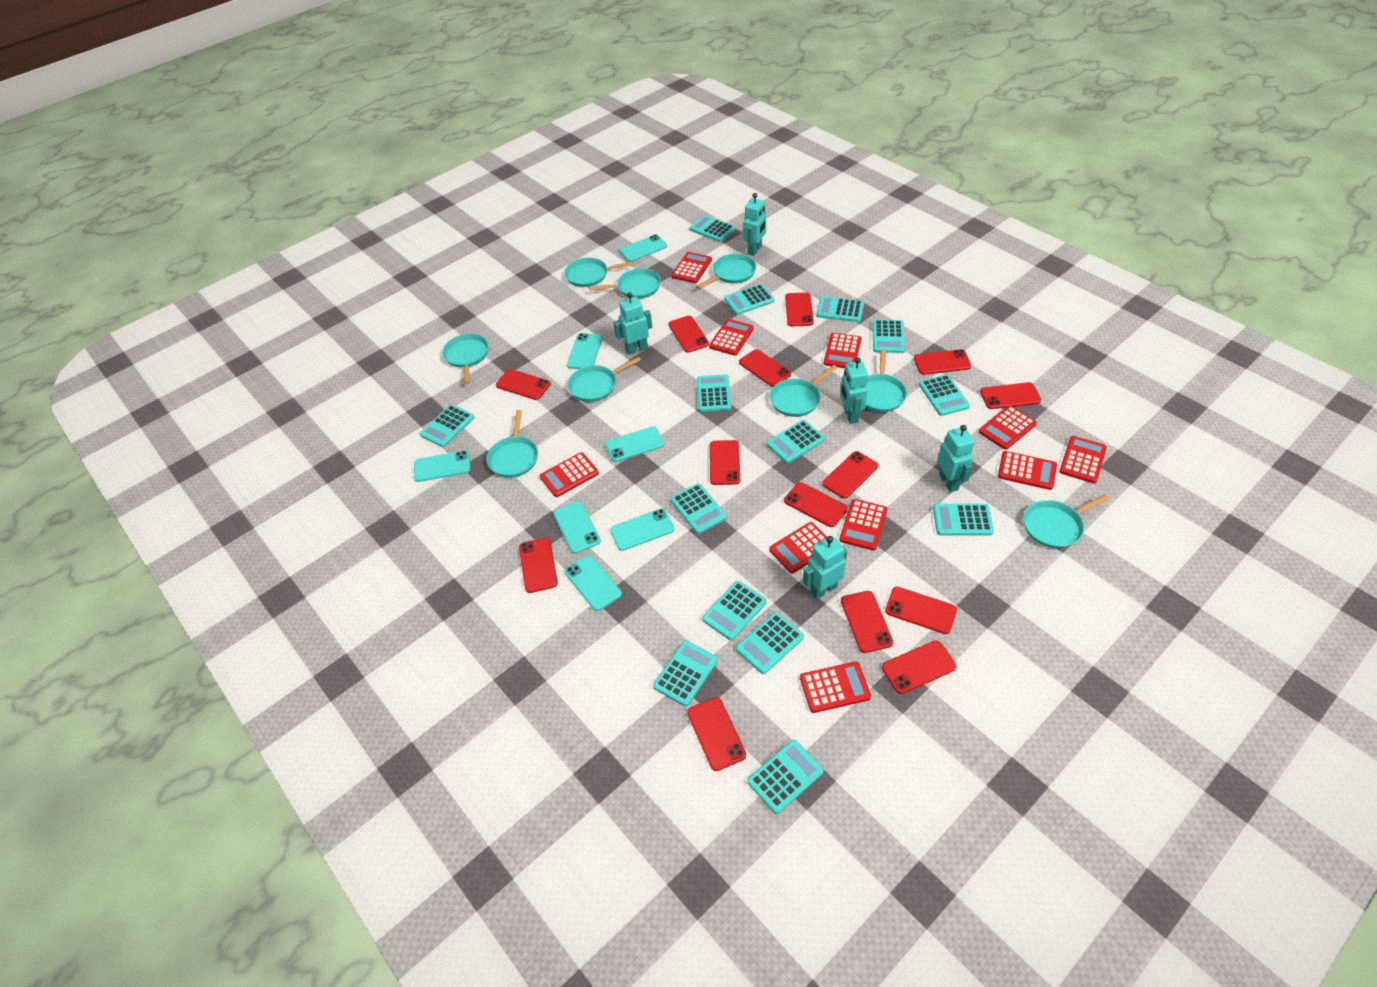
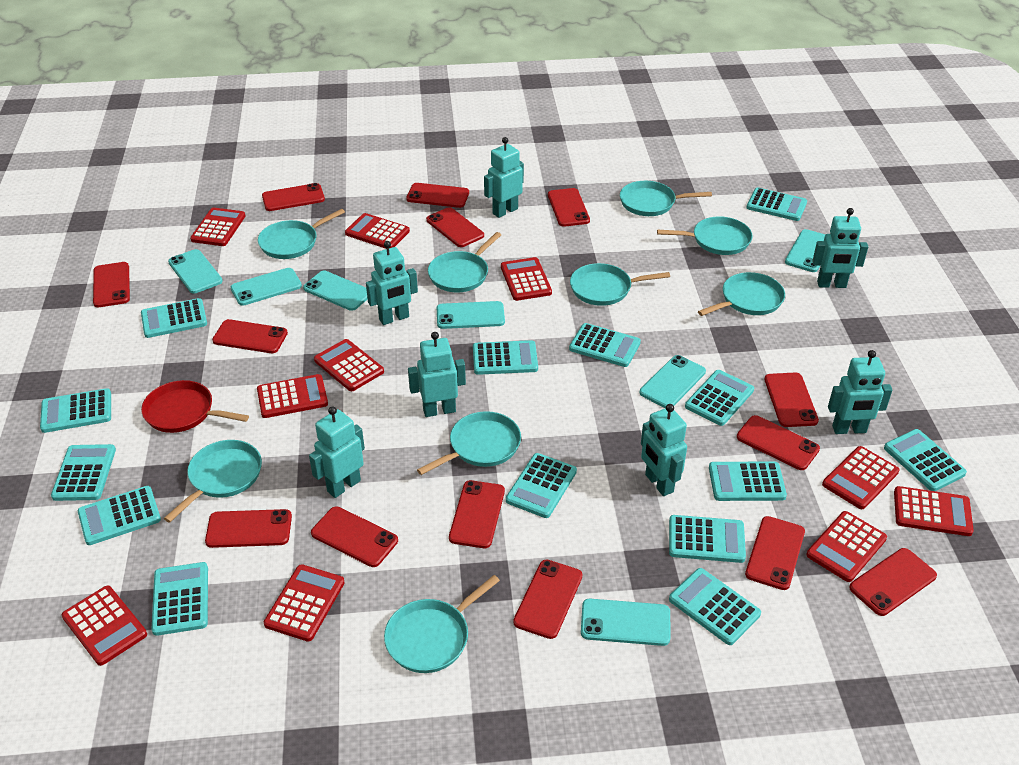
red pan: none = 0 -> [141,380,249,433] = 1
turquoise robot: [613,292,652,355] [743,193,766,256] [803,536,847,600] [840,358,868,424] [937,425,975,492] = 5 -> [309,407,365,498] [366,241,418,325] [408,332,466,417] [484,137,524,218] [641,404,687,496] [812,208,868,288] [828,350,892,434] = 7

